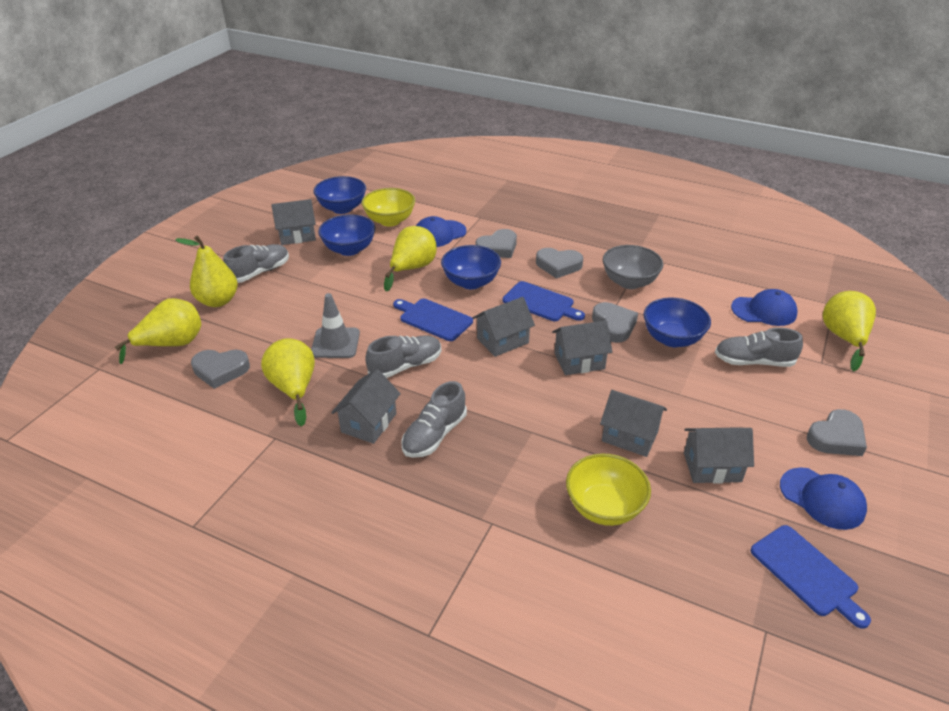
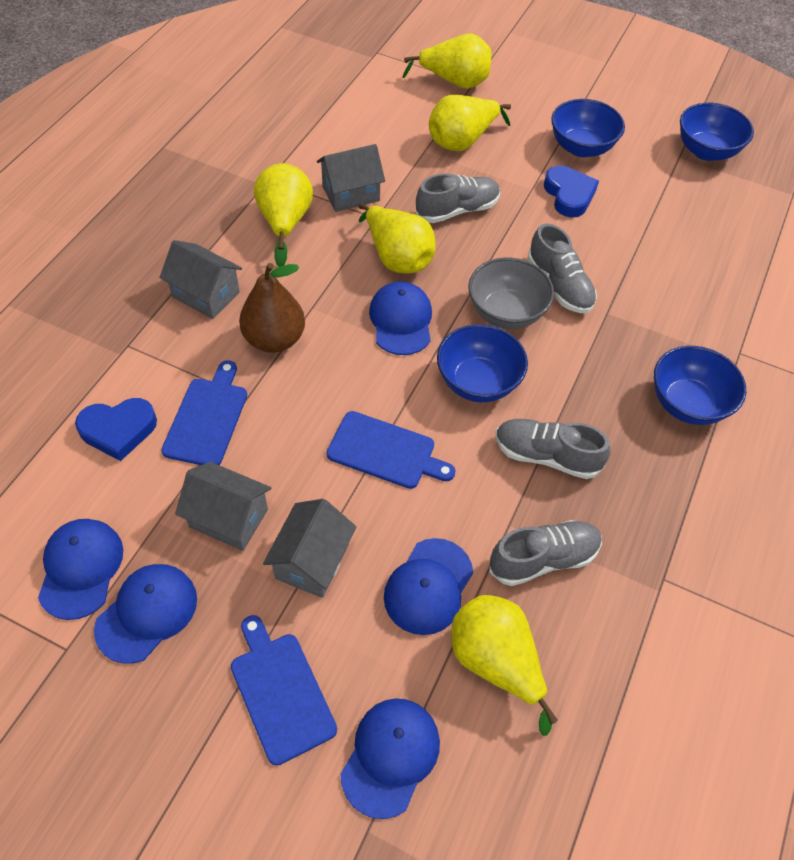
blue cap: [416,216,467,247] [731,289,798,326] [780,467,867,530] = 3 -> [38,519,123,620] [94,564,197,664] [340,698,440,819] [369,281,432,355] [384,538,473,635] = 5
blue heart: none = 0 -> [75,398,157,461] [544,166,599,217] = 2
brown pear: none = 0 -> [239,263,305,353] = 1
grey heart: [191,350,250,389] [476,229,517,258] [536,248,583,279] [592,302,638,343] [807,409,867,456] = 5 -> none = 0
grey house: [271,199,316,245] [331,369,401,444] [473,297,535,357] [552,321,612,375] [600,390,667,457] [684,427,754,484] = 6 -> [160,240,242,319] [175,462,271,551] [263,499,356,598] [317,144,385,212] = 4
grey traffic cone: [311,293,360,358] = 1 -> none = 0
yellow bowl: [362,188,415,227] [566,453,651,526] = 2 -> none = 0

